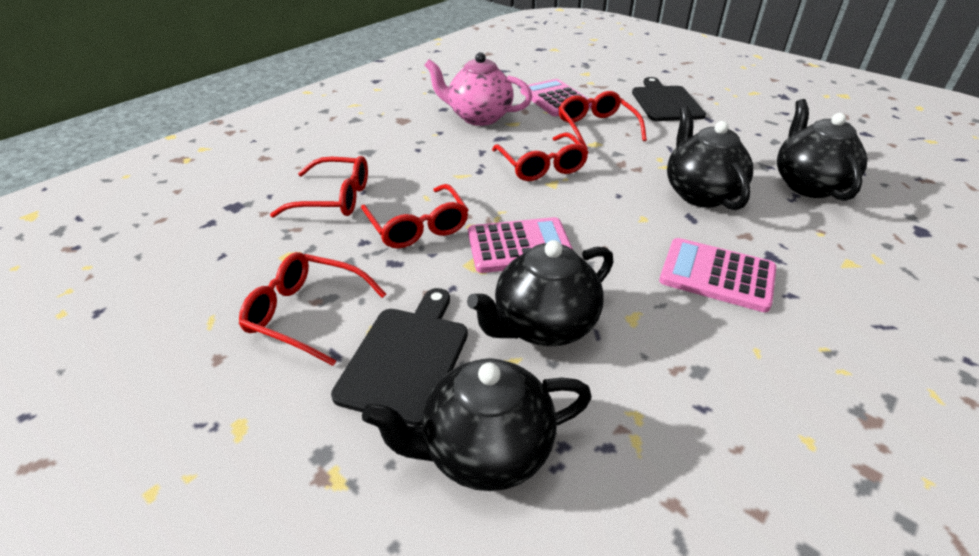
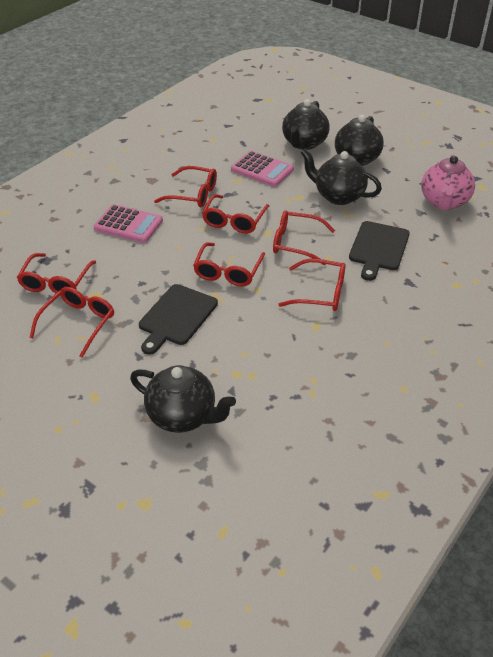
pink calculator: [468,217,573,273] [521,79,592,116] [659,238,777,312] = 3 -> [94,204,163,243] [231,151,294,187] = 2
red glasses: [239,252,386,366] [270,156,368,218] [361,184,468,248] [492,133,589,181] [558,91,647,150] = 5 -> [17,253,96,296] [29,287,114,358] [154,166,217,207] [193,242,265,286] [202,194,269,234] [273,210,335,265] [278,259,346,311] = 7

